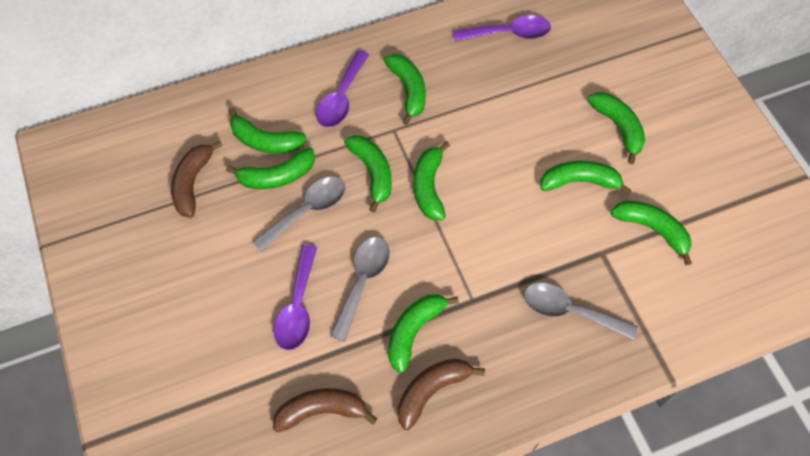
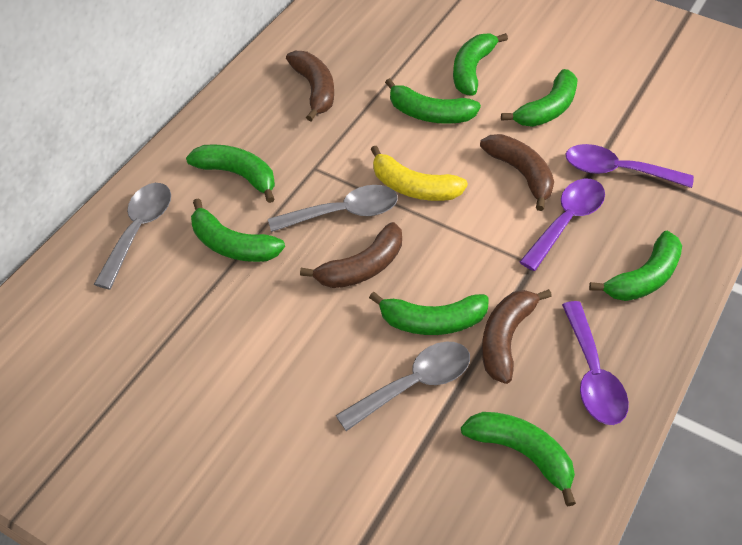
brown banana: [171,140,223,218] [273,388,377,433] [398,358,485,430] = 3 -> [286,51,334,121] [300,222,402,288] [480,134,554,211] [482,289,552,384] = 4
green banana: [226,148,315,189] [228,107,307,154] [344,135,392,213] [383,54,426,125] [388,294,459,373] [413,141,450,220] [540,161,632,195] [587,92,645,164] [611,200,692,266] = 9 -> [186,144,275,203] [191,198,285,262] [369,292,489,335] [385,78,481,124] [453,33,508,95] [461,412,576,507] [501,69,578,127] [589,231,682,301] = 8
yellow banana: none = 0 -> [370,146,468,201] = 1

